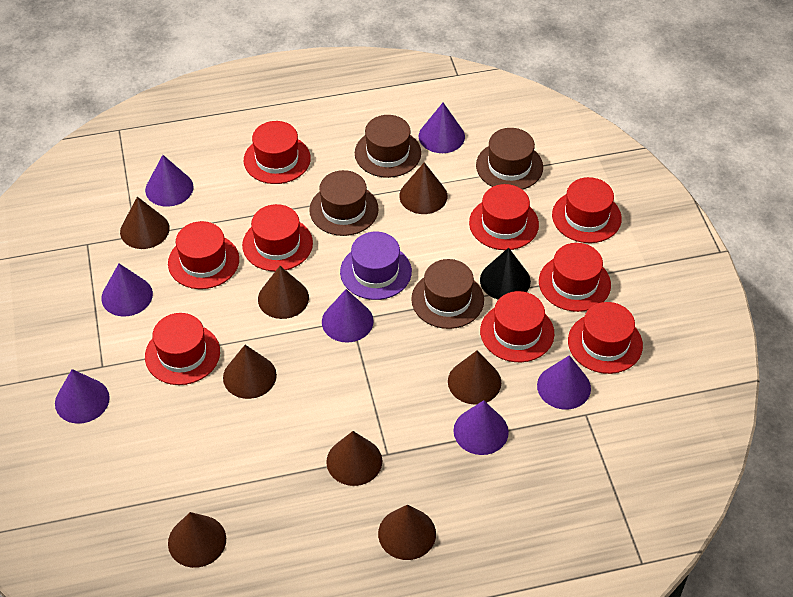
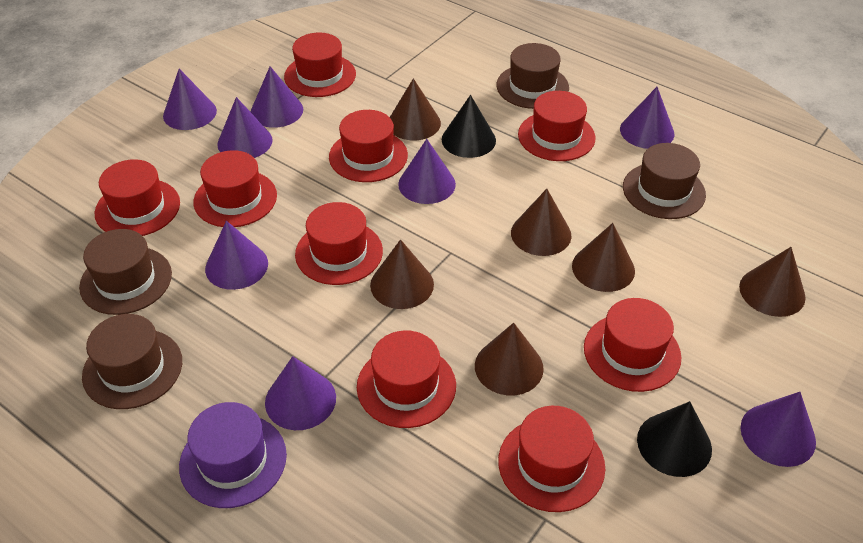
black cone: [480,247,531,300] = 1 -> [442,95,496,158] [637,401,712,477] = 2
brown cone: [120,197,170,249] [168,512,226,568] [223,345,277,399] [258,266,309,319] [326,431,382,486] [378,505,436,560] [399,162,447,214] [448,351,501,405] = 8 -> [370,239,434,309] [390,78,441,140] [475,323,544,395] [511,189,572,256] [572,223,635,292] [739,247,806,317] = 6
purple cone: [55,369,110,424] [101,264,153,317] [145,155,194,207] [322,289,374,343] [419,103,465,153] [453,400,509,455] [537,355,591,410] = 7 -> [163,69,217,130] [205,221,268,290] [217,97,272,158] [251,66,303,128] [265,356,336,430] [398,139,456,204] [620,87,674,149] [740,392,816,467] = 8

